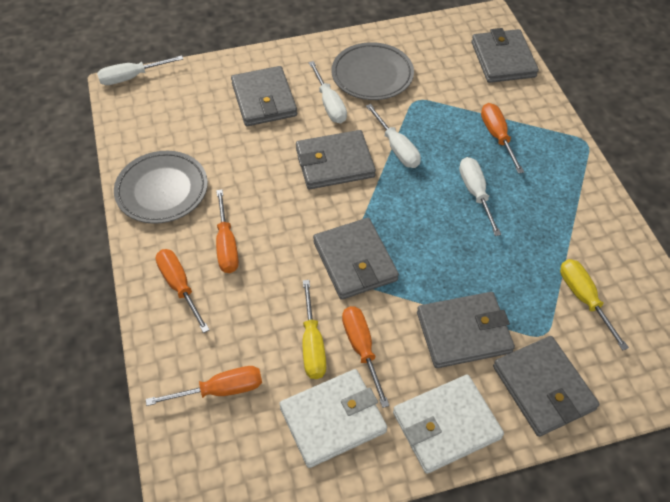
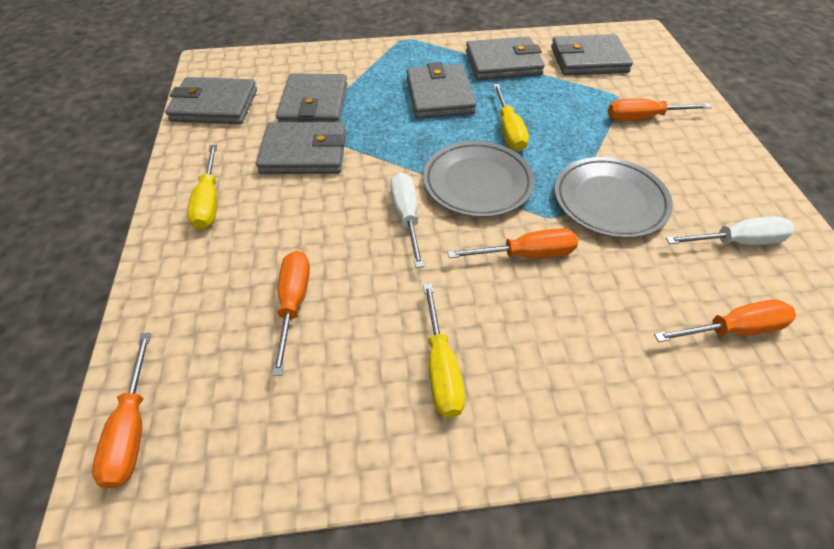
white screwdriver: [97,55,183,85] [309,61,347,123] [366,104,421,168] [459,157,501,236] = 4 -> [390,172,424,268] [666,216,794,245] = 2
white wallet: [279,369,387,468] [393,374,504,474] = 2 -> none = 0
yellow screwdriver: [303,280,326,379] [560,259,629,350] = 2 -> [187,145,217,229] [423,283,465,418] [493,84,529,151] = 3

